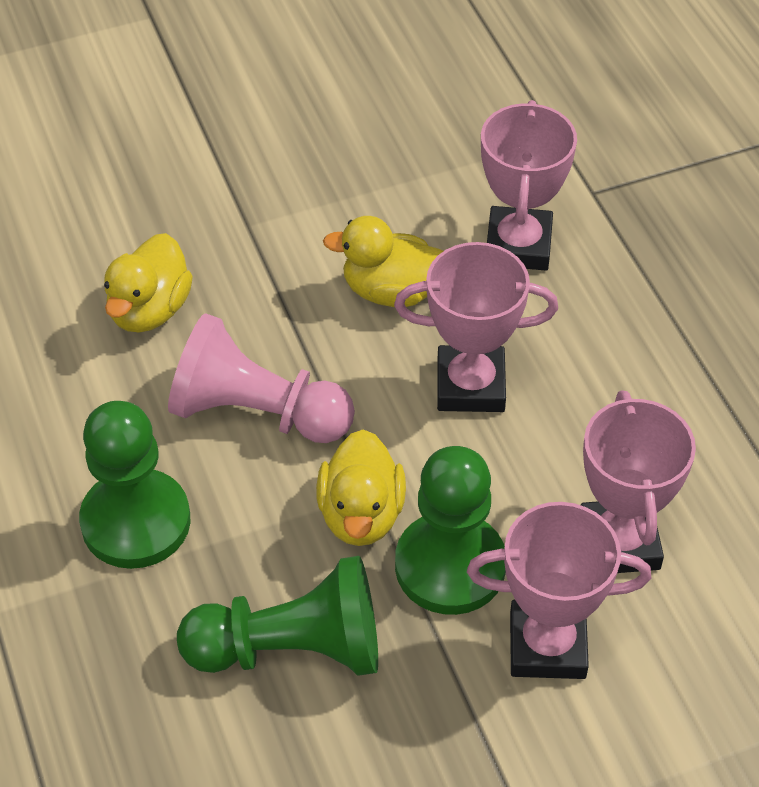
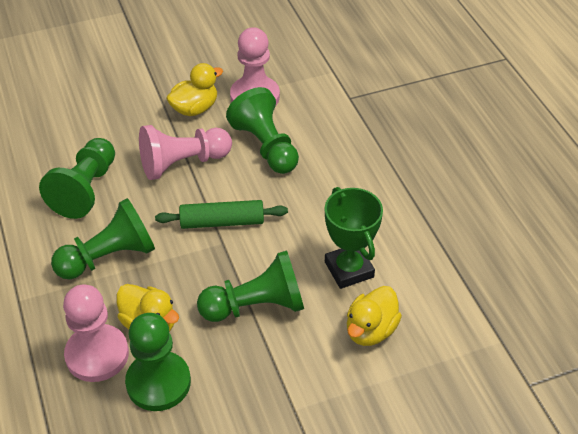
green pawn: [79,401,191,569] [177,556,378,676] [395,446,506,615] = 3 -> [39,138,115,219] [51,198,155,279] [125,313,191,411] [197,251,304,322] [226,87,299,174] = 5
green rolling pin: none = 0 -> [155,200,288,229] = 1
green trophy: none = 0 -> [325,187,383,289] = 1
pink pawn: [168,313,355,443] = 1 -> [63,284,129,382] [139,125,232,180] [230,27,280,105] = 3
pink trophy: [394,242,558,412] [467,502,651,679] [481,100,577,271] [581,391,696,573] = 4 -> none = 0

